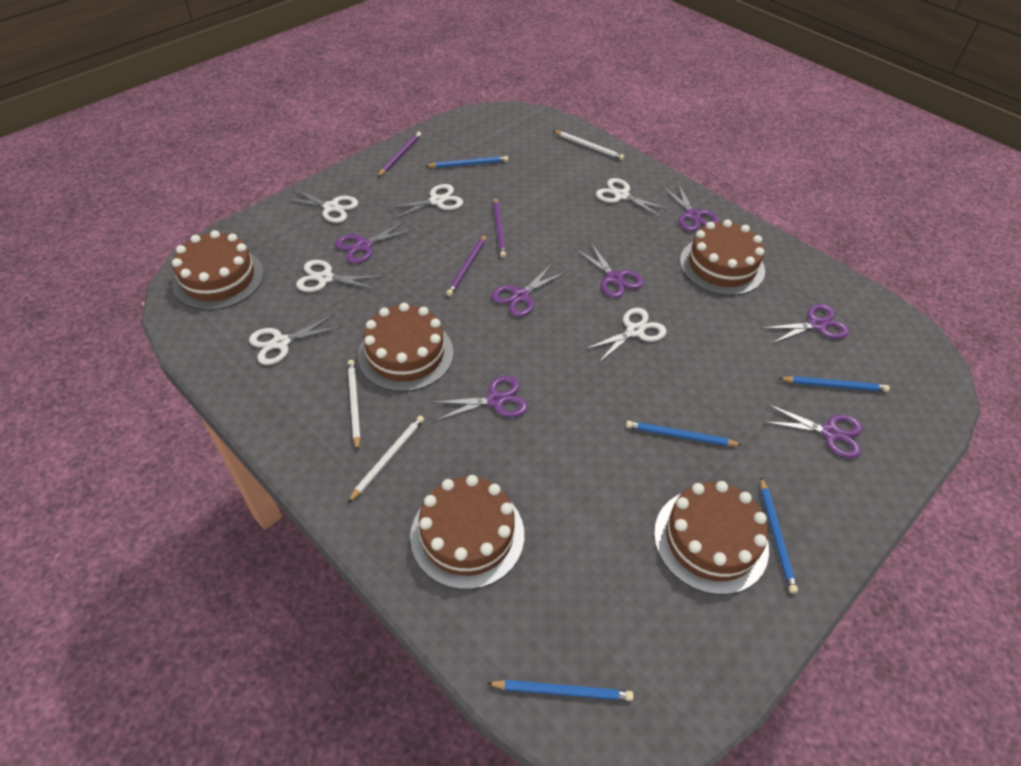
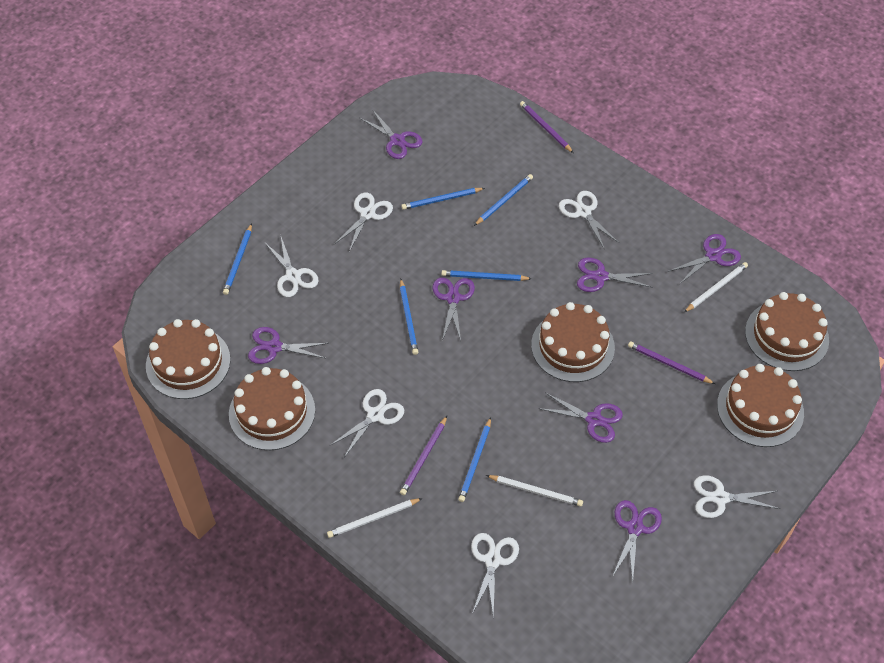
blue pencil: [426,156,508,168] [487,680,634,701] [626,421,742,446] [760,477,798,593] [778,376,890,392] = 5 -> [223,223,252,295] [400,279,418,355] [401,188,485,210] [442,270,532,281] [458,417,491,502] [474,174,533,226] = 6

